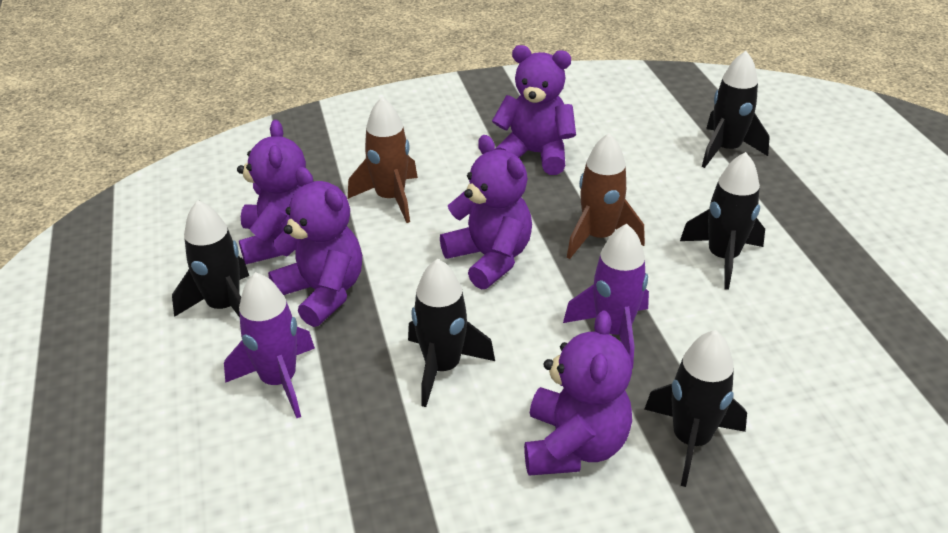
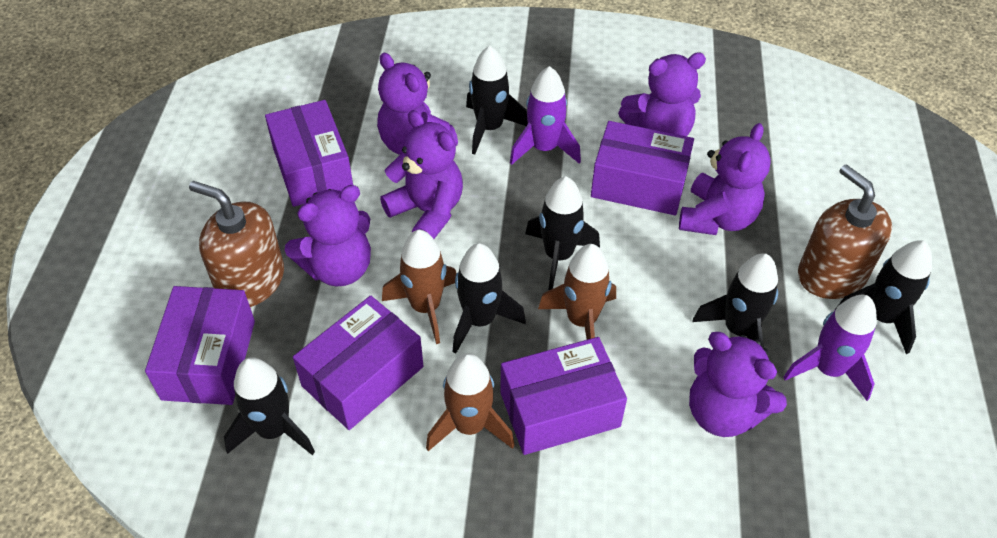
black rocket: [172,200,249,318] [408,259,495,407] [644,330,747,487] [680,152,765,290] [702,51,770,168] = 5 -> [224,357,315,455] [453,243,526,354] [466,46,528,154] [525,176,600,290] [692,253,778,348] [835,240,932,354] = 6
brown rocket: [348,97,418,223] [567,133,645,259] = 2 -> [382,230,456,344] [426,353,515,451] [538,244,616,340] = 3
brown soap dispenser: none = 0 -> [189,181,284,307] [798,164,892,299] = 2
purple box: none = 0 -> [145,286,255,405] [265,100,353,207] [293,295,424,430] [500,337,627,455] [591,121,694,215] = 5
purple teddy bear: [237,120,306,264] [268,167,362,327] [440,135,532,289] [492,45,576,175] [524,311,632,476] = 5 -> [285,185,371,287] [377,53,458,155] [380,110,463,239] [618,53,706,136] [679,123,771,235] [689,332,787,437] = 6

